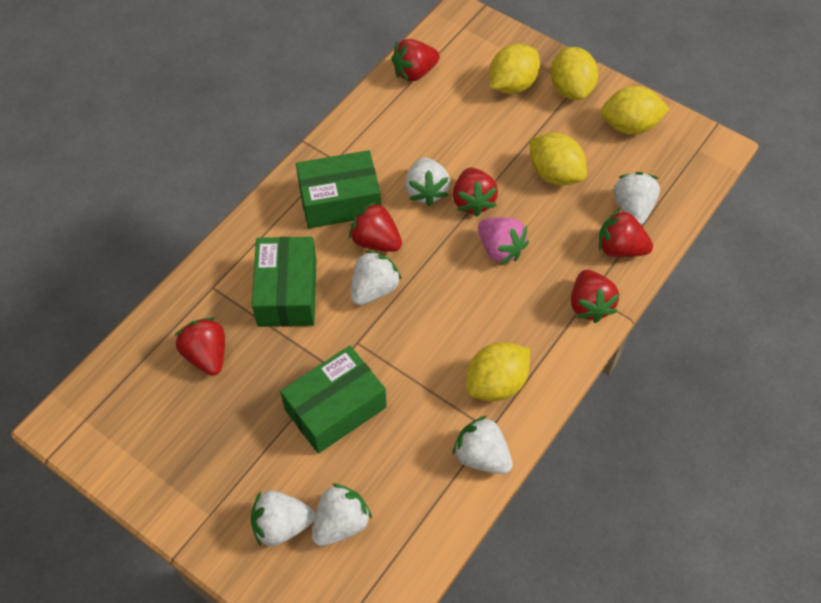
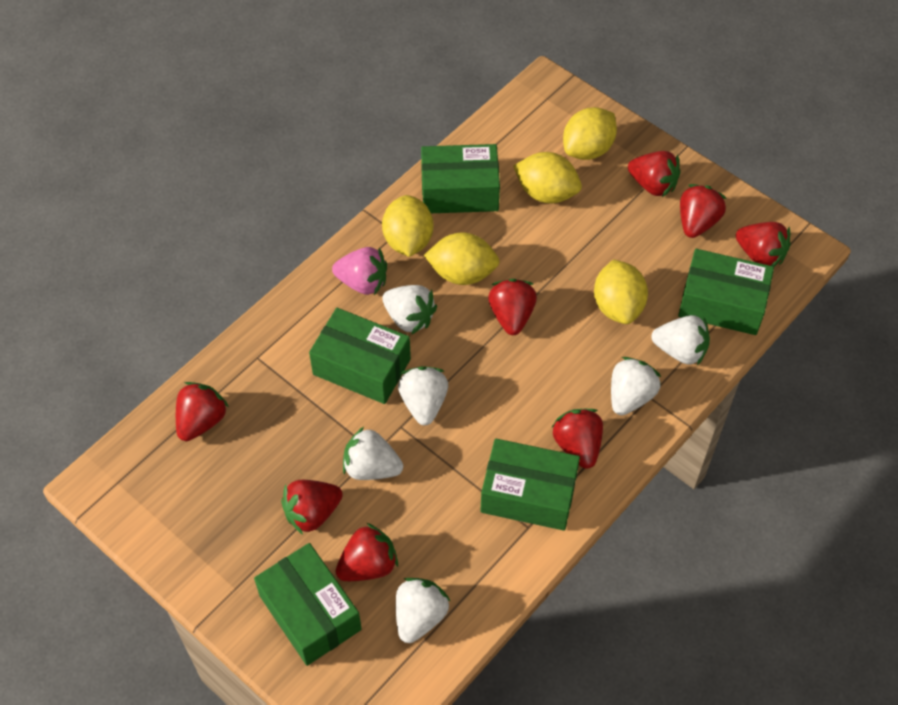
green box: [252,237,316,327] [280,346,386,454] [296,150,381,229] = 3 -> [254,543,362,666] [309,308,411,404] [421,144,500,213] [480,438,580,531] [678,249,774,335] = 5
red strawberry: [174,317,225,376] [349,201,402,252] [391,39,440,82] [453,168,498,217] [571,270,620,323] [599,209,653,257] = 6 -> [176,382,229,441] [281,480,343,535] [335,523,398,581] [488,279,537,335] [551,409,603,469] [628,151,681,197] [680,184,727,238] [736,222,791,267] = 8

